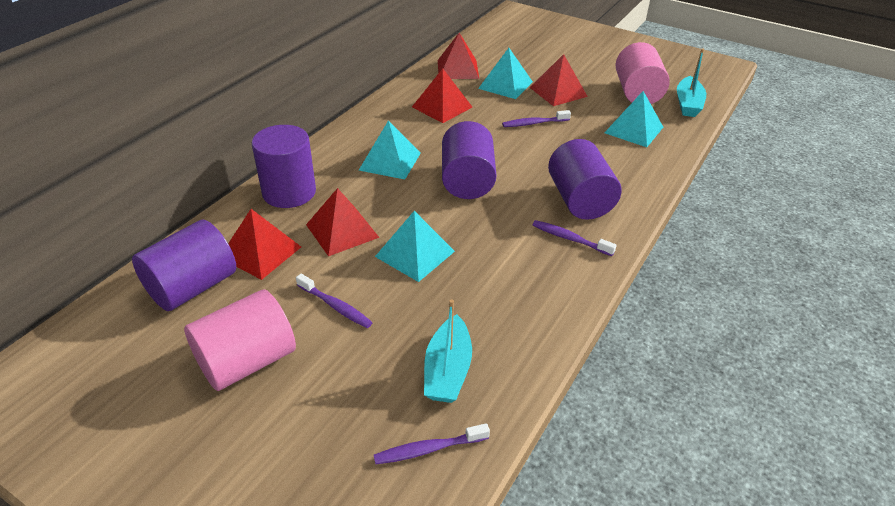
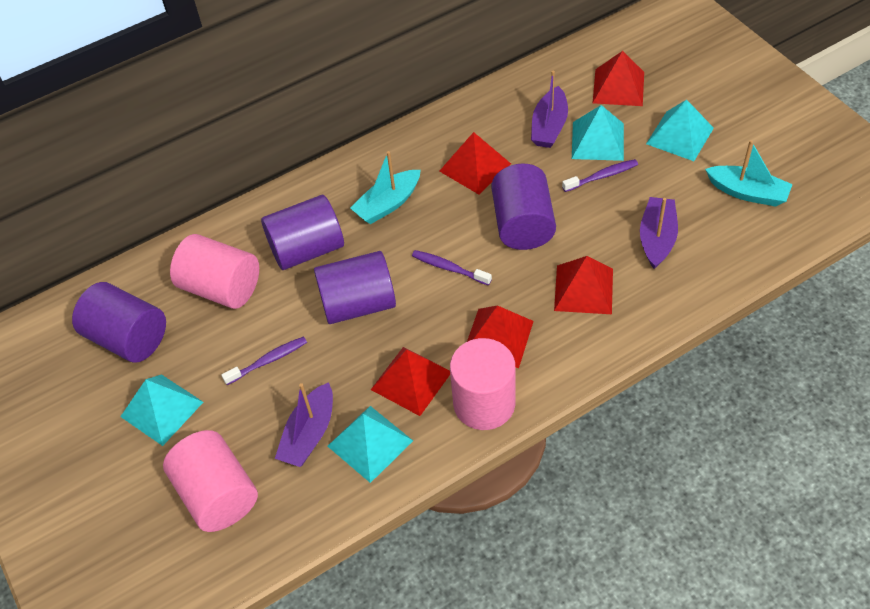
pink cylinder: [184,290,296,391] [616,42,670,104] = 2 -> [163,430,258,532] [170,234,259,309] [450,338,515,430] = 3
purple boat: none = 0 -> [275,382,333,467] [531,70,568,148] [640,197,678,269] = 3
purple toothbrush: [296,274,373,328] [374,423,490,465] [502,110,571,127] [533,220,617,256] = 4 -> [221,336,307,385] [412,250,492,285] [562,159,638,192] = 3

